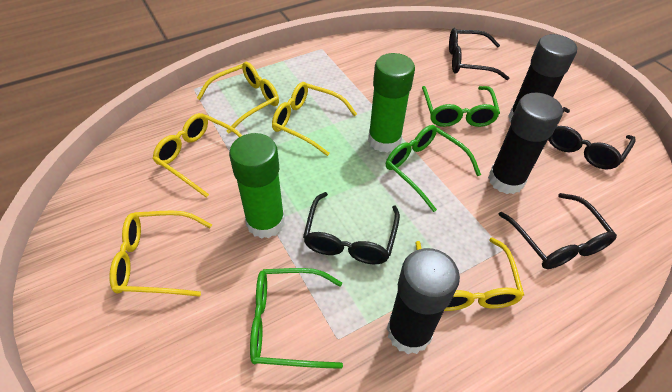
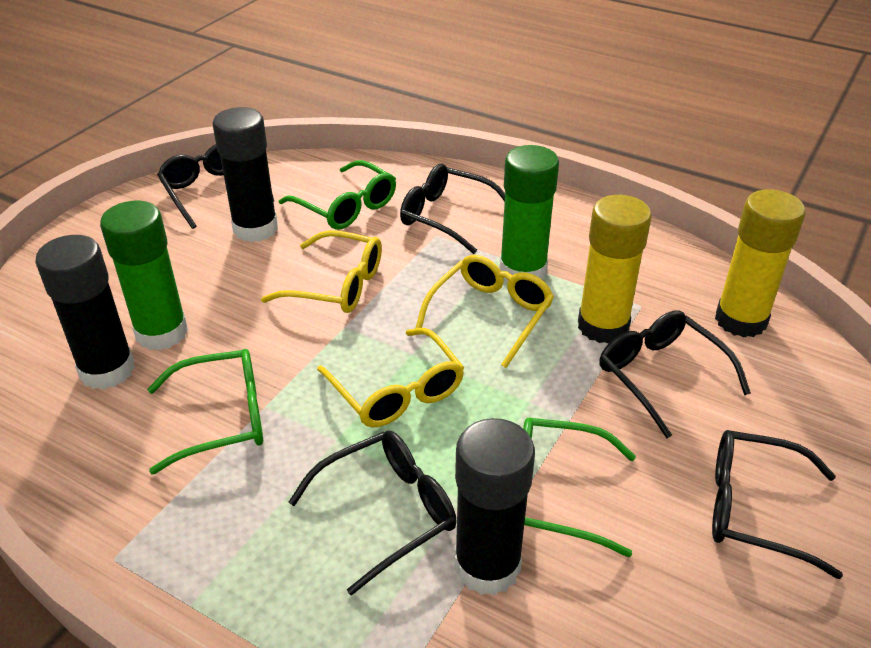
black glasses: [303,192,400,264] [449,28,509,80] [498,193,617,269] [548,107,635,169] = 4 -> [157,144,274,229] [289,431,457,596] [400,164,505,254] [599,310,751,438] [712,430,843,579] = 5
yellow glasses: [109,210,212,297] [153,113,243,198] [197,62,279,134] [272,82,357,156] [416,237,524,311] = 5 -> [261,230,382,313] [317,328,465,427] [415,255,554,368] = 3
yellow glue stick: none = 0 -> [578,195,652,344] [715,189,805,337] = 2

